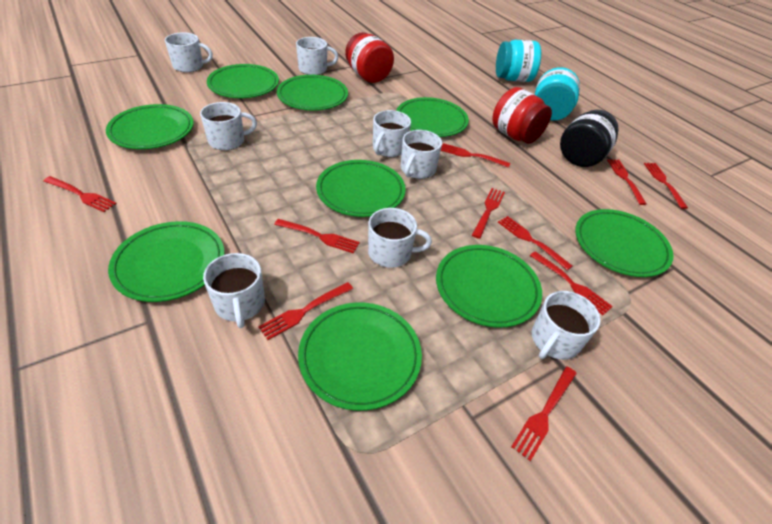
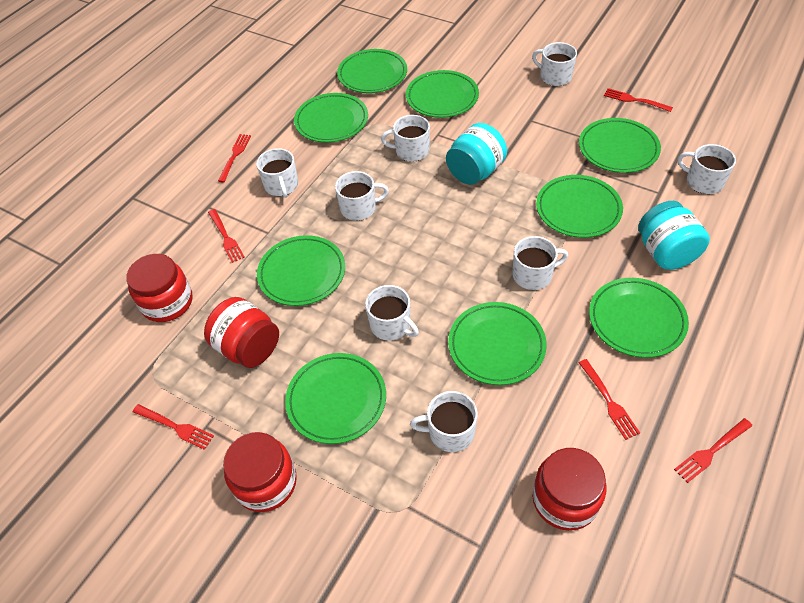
black jar: [560,110,619,167] = 1 -> none = 0
red fork: [43,176,117,212] [258,282,353,340] [274,219,360,254] [441,143,510,168] [472,188,505,239] [498,216,572,270] [511,367,577,461] [530,251,613,315] [607,159,646,205] [644,163,688,209] = 10 -> [133,404,214,450] [208,209,245,263] [218,134,251,183] [579,359,640,440] [604,88,673,112] [674,418,752,483] = 6
red jar: [345,32,394,83] [492,87,552,144] = 2 -> [126,254,192,322] [204,297,279,368] [223,432,297,512] [532,448,606,531] = 4

